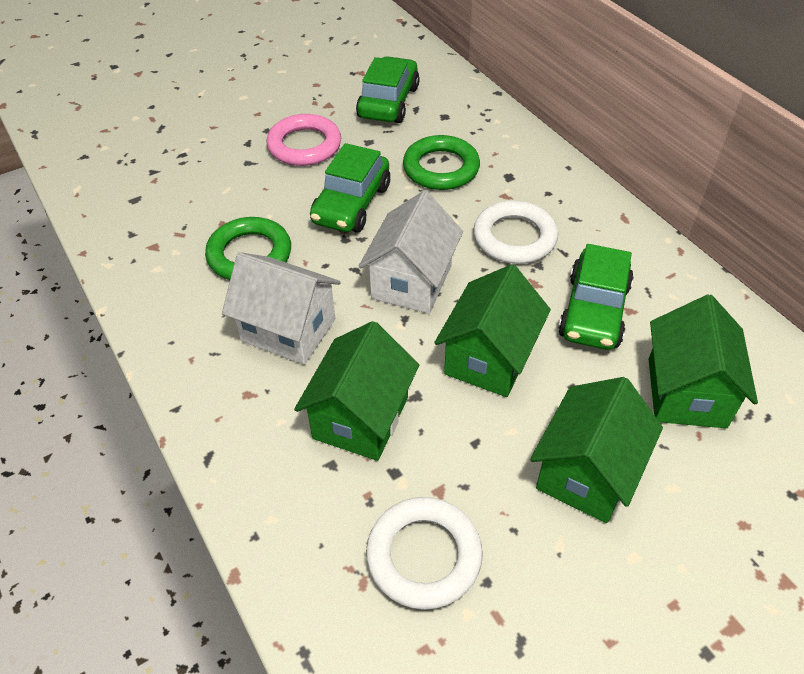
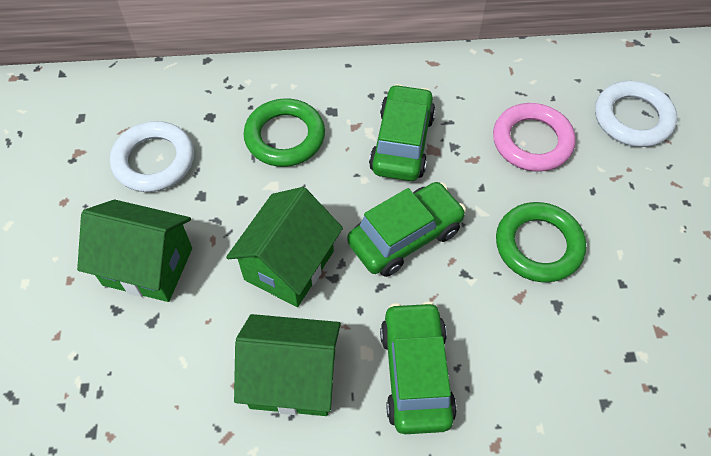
green house: [294,321,419,461] [434,264,551,397] [530,377,663,523] [649,294,758,428] = 4 -> [77,199,192,302] [226,187,343,307] [234,314,341,416] = 3
white house: [222,252,341,365] [359,191,463,314] = 2 -> none = 0

